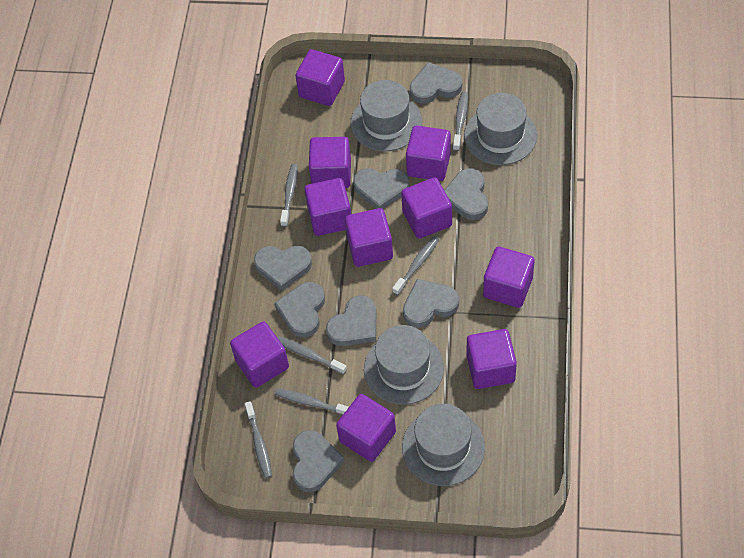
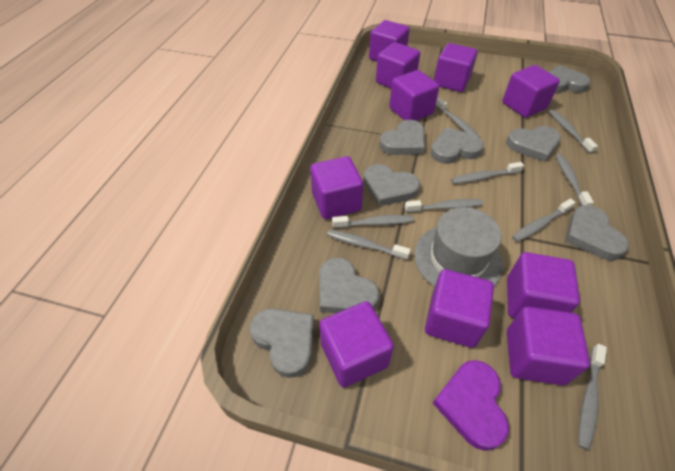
grey hat: [351,80,422,152] [364,325,444,405] [402,404,485,486] [464,93,537,165] = 4 -> [414,207,503,287] = 1
grey toothbrush: [245,401,272,478] [275,388,349,415] [277,336,347,375] [280,164,298,227] [392,236,439,295] [453,92,468,151] = 6 -> [327,230,411,260] [332,215,414,228] [405,199,483,213] [435,97,480,138] [451,162,524,184] [512,199,576,242] [549,110,598,154] [555,154,594,206] [578,344,607,451] = 9
purple heart: none = 0 -> [433,360,509,451] = 1

